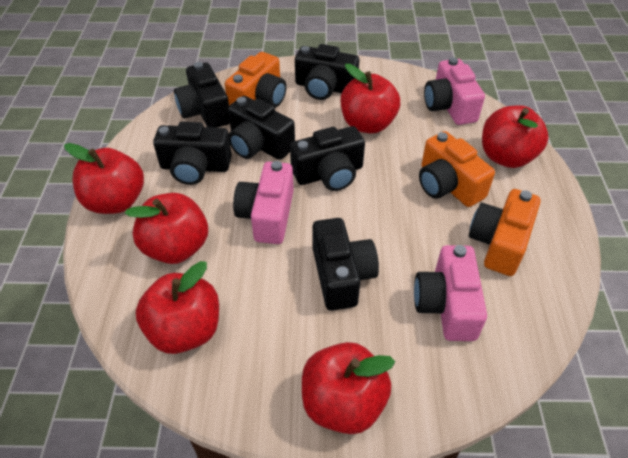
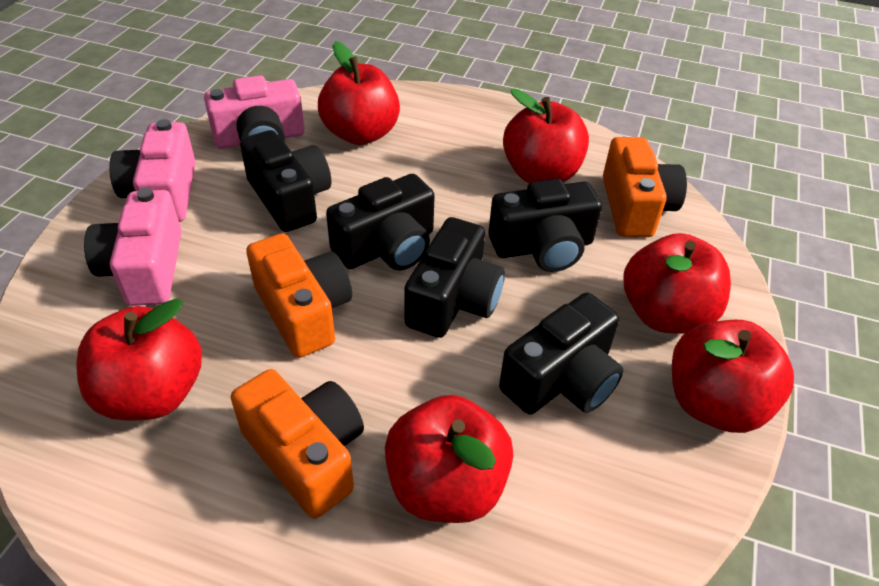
black camera: [153,122,232,185] [174,62,230,128] [228,96,295,160] [290,126,365,191] [295,44,359,100] [312,218,379,311] = 6 -> [240,130,331,232] [326,174,435,271] [404,217,505,338] [489,179,602,272] [499,293,624,414] = 5

